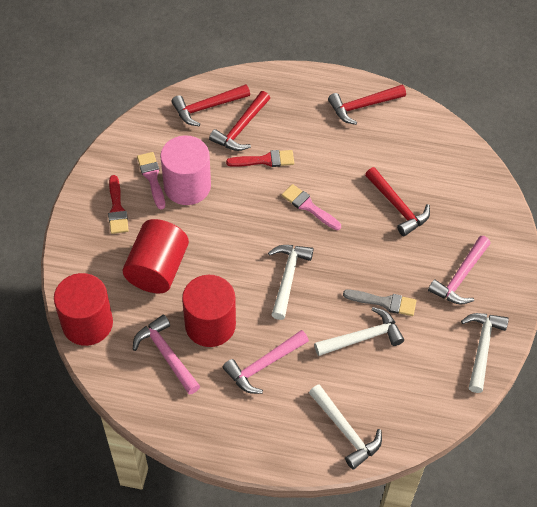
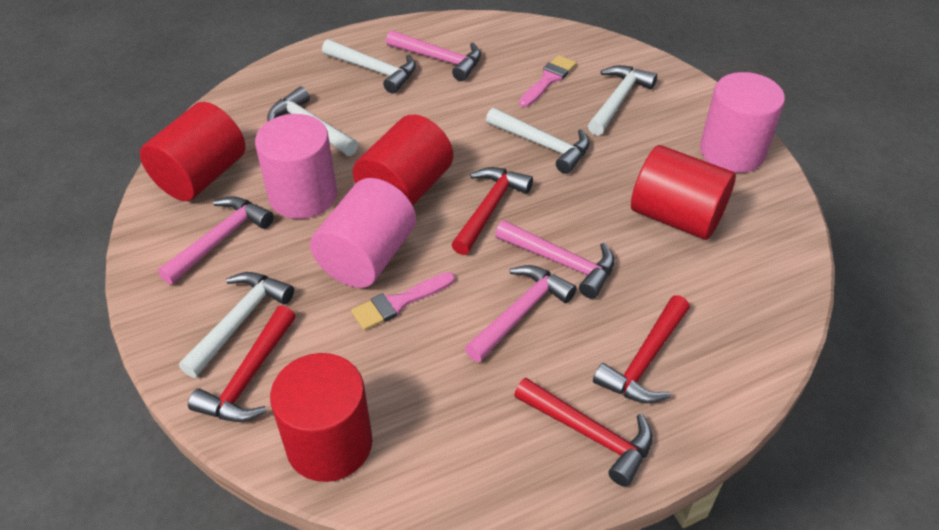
grey brush: [343,290,416,316] = 1 -> none = 0
pink cylinder: [160,135,211,205] = 1 -> [255,114,337,219] [310,178,416,288] [700,72,785,173] = 3
pink hammer: [133,315,200,395] [223,330,309,394] [428,236,491,304] = 3 -> [158,196,274,285] [386,30,481,81] [465,265,577,362] [495,220,615,299] = 4
red brush: [108,175,129,234] [226,150,294,167] = 2 -> none = 0
red cylinder: [54,273,113,346] [123,219,189,293] [182,275,236,347] = 3 -> [140,102,245,201] [270,353,372,482] [353,115,453,205] [631,145,736,240] = 4
white hammer: [268,245,314,320] [309,384,382,470] [314,307,404,356] [461,313,509,393] = 4 -> [179,272,294,378] [267,87,358,156] [322,39,416,94] [486,108,590,174] [588,65,657,136] = 5

